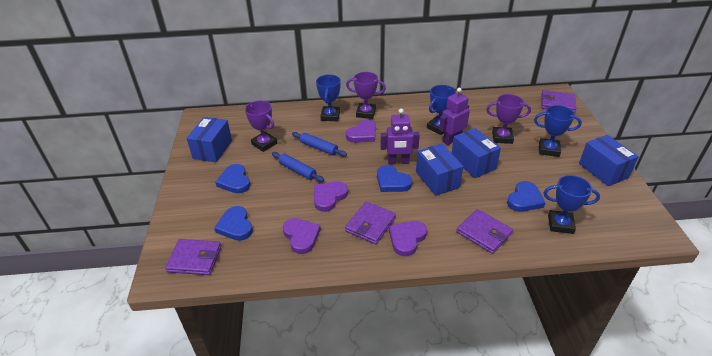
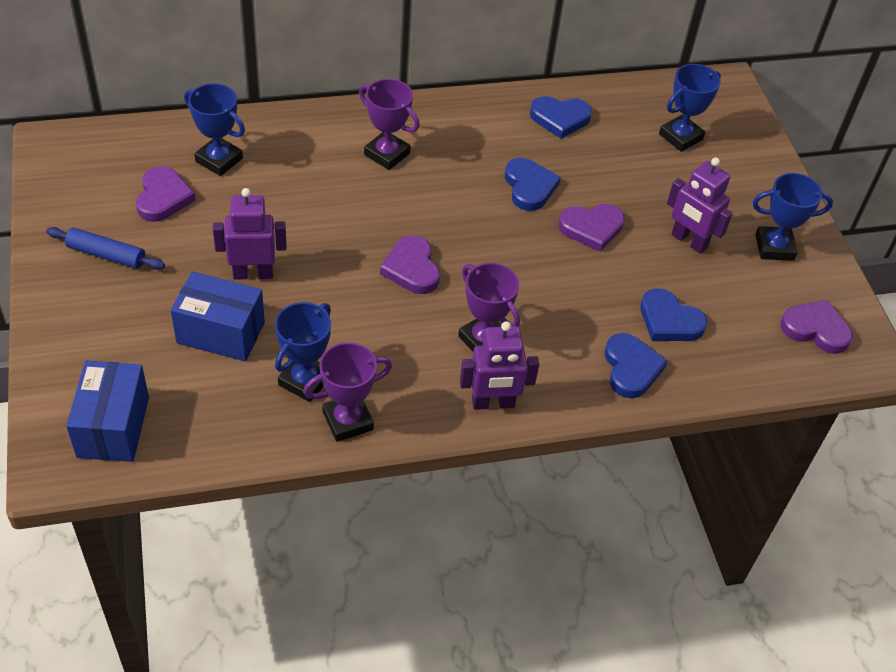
blue box: [187,117,232,162] [416,143,463,196] [452,128,501,178] [579,135,639,186] = 4 -> [66,361,149,462] [171,271,265,361] = 2
blue rolling pin: [272,152,324,182] [292,132,347,156] = 2 -> [46,227,165,270] = 1
purple robot: [380,108,420,164] [439,88,470,145] = 2 -> [213,188,287,280] [460,321,539,410] [667,158,733,254] = 3
purple wallet: [165,239,221,275] [345,202,396,244] [457,209,513,254] [541,90,576,113] = 4 -> none = 0

